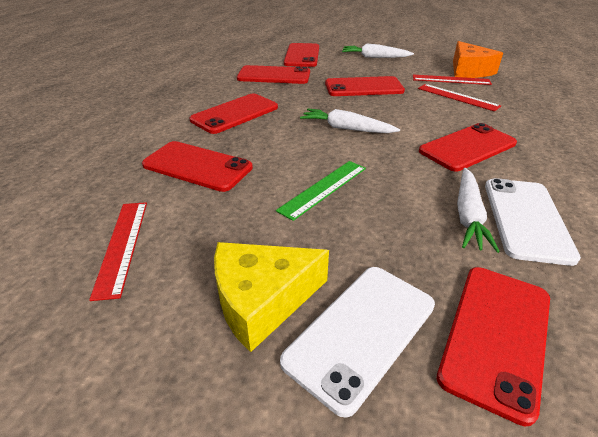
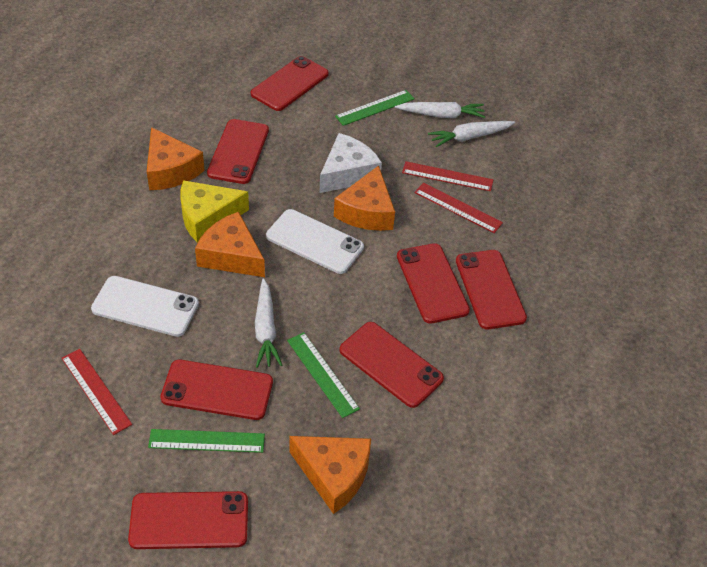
green ruler: [276,161,366,221] = 1 -> [148,429,265,453] [287,332,360,418] [335,90,415,126] = 3
orange cheese: [453,41,503,78] = 1 -> [147,127,205,190] [195,212,265,277] [290,436,371,514] [334,165,395,231] = 4
white cheese: none = 0 -> [319,133,382,193] = 1

